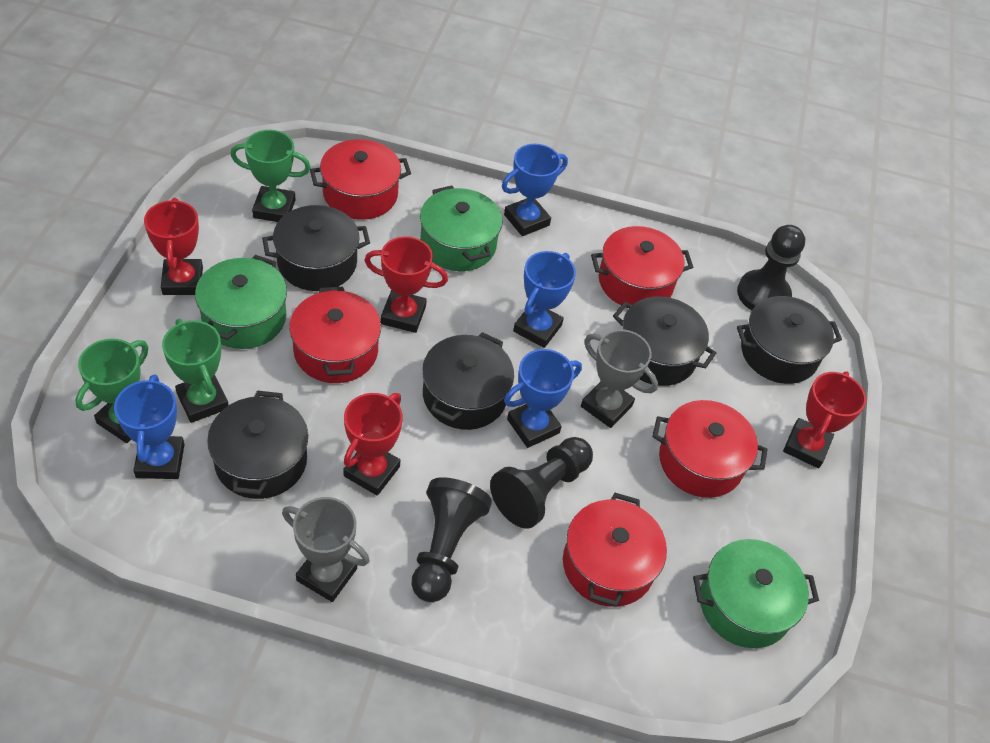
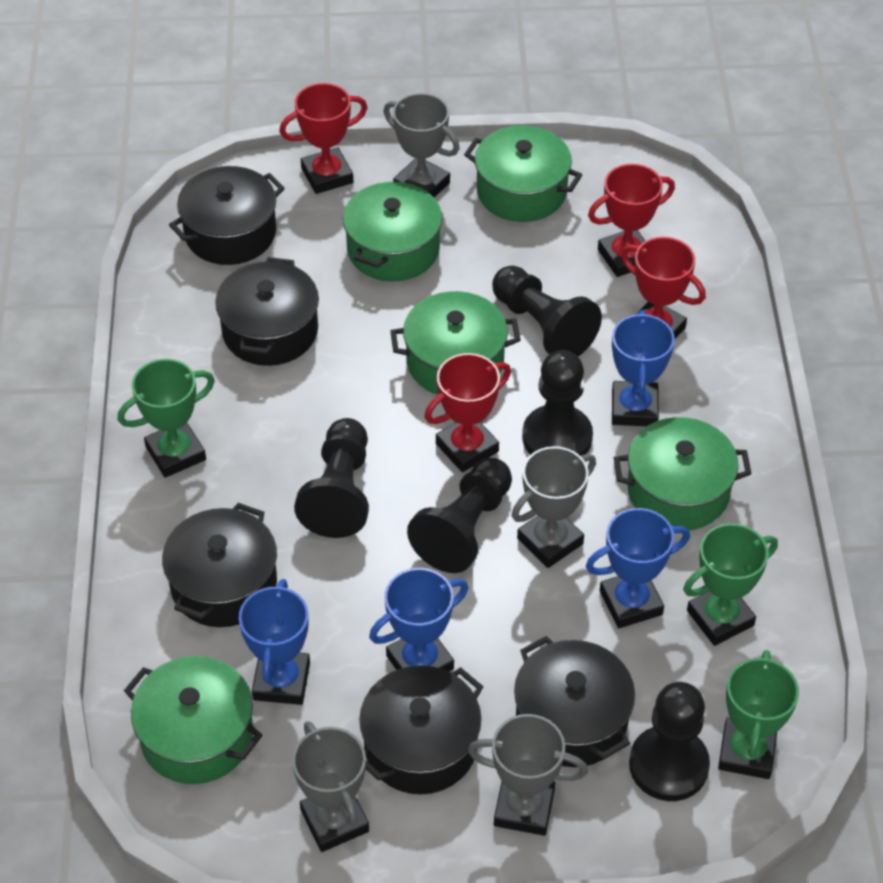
black pawn: [412,477,492,602] [490,437,593,529] [737,225,805,310] = 3 -> [294,418,369,538] [407,458,512,573] [492,265,602,356] [522,350,593,456] [629,682,710,801] = 5
green pot: [195,255,287,349] [420,186,502,271] [693,539,819,648] = 3 -> [124,656,263,784] [343,179,442,282] [390,291,521,395] [464,125,582,222] [614,417,752,530] = 5
grey trophy: [282,497,369,602] [581,330,658,428] = 2 -> [292,721,369,852] [384,93,460,198] [468,714,588,836] [512,446,596,568] = 4
red pot: [289,287,381,383] [310,139,411,220] [563,493,667,607] [591,226,693,308] [652,400,768,498] = 5 -> none = 0

